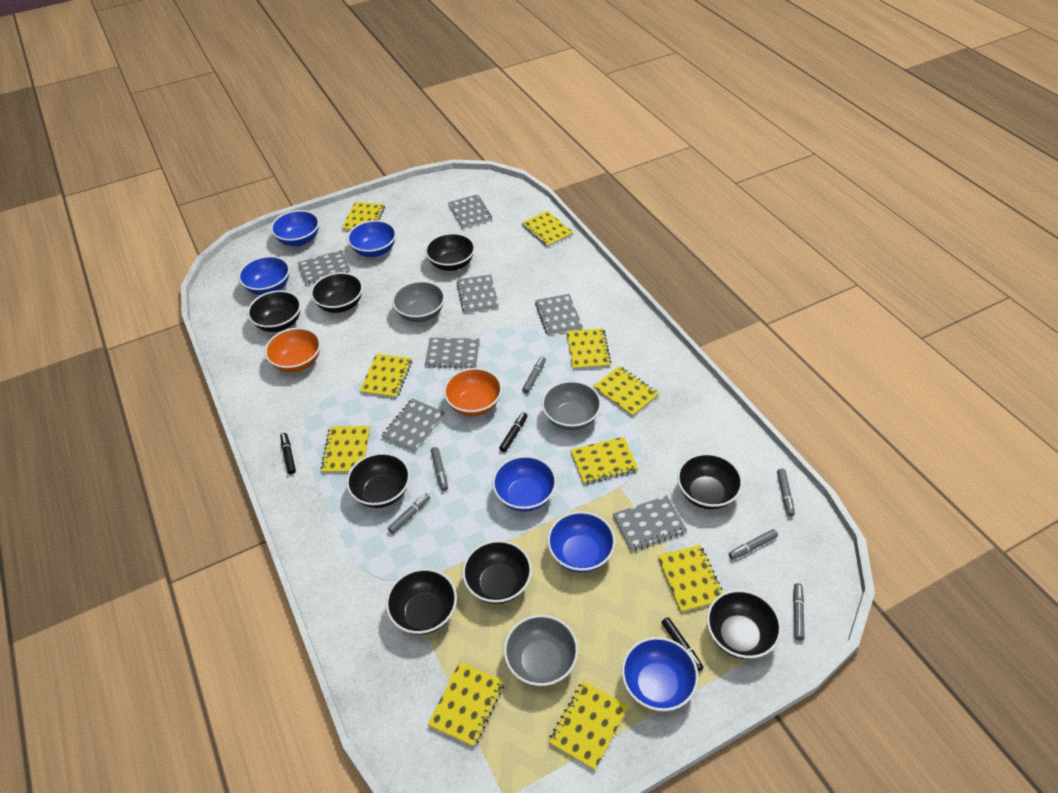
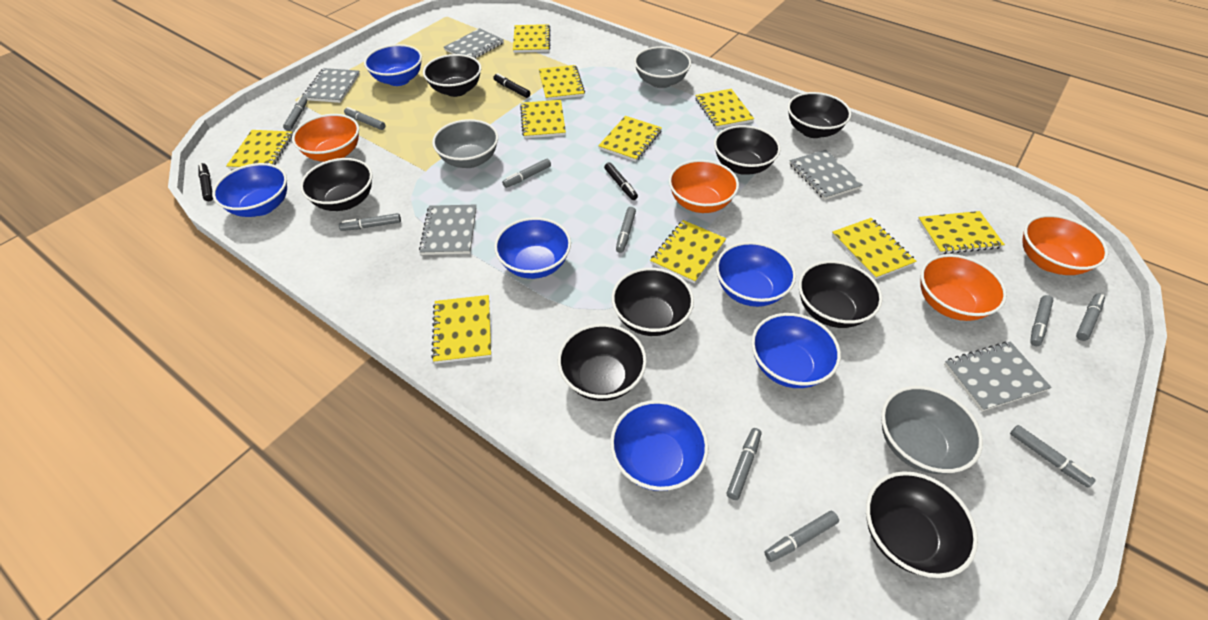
grey marker: [388,493,430,534] [431,447,448,491] [522,357,546,393] [729,529,778,560] [777,469,795,517] [793,583,805,641] = 6 -> [283,96,307,131] [339,213,401,231] [344,107,385,130] [502,159,551,188] [616,207,636,253] [727,428,762,500] [764,511,839,562] [1010,425,1096,487] [1030,295,1053,346] [1076,293,1105,341] = 10
grey notebook: [297,250,351,285] [381,399,445,452] [425,338,480,368] [448,195,492,229] [457,275,499,313] [535,294,583,335] [613,495,687,551] = 7 -> [302,68,360,103] [419,205,476,255] [444,28,504,59] [789,150,863,200] [944,341,1052,412] = 5
orange bowl: [265,328,321,372] [444,368,502,416] = 2 -> [292,114,359,162] [669,160,739,213] [921,254,1007,321] [1023,215,1108,275] = 4

